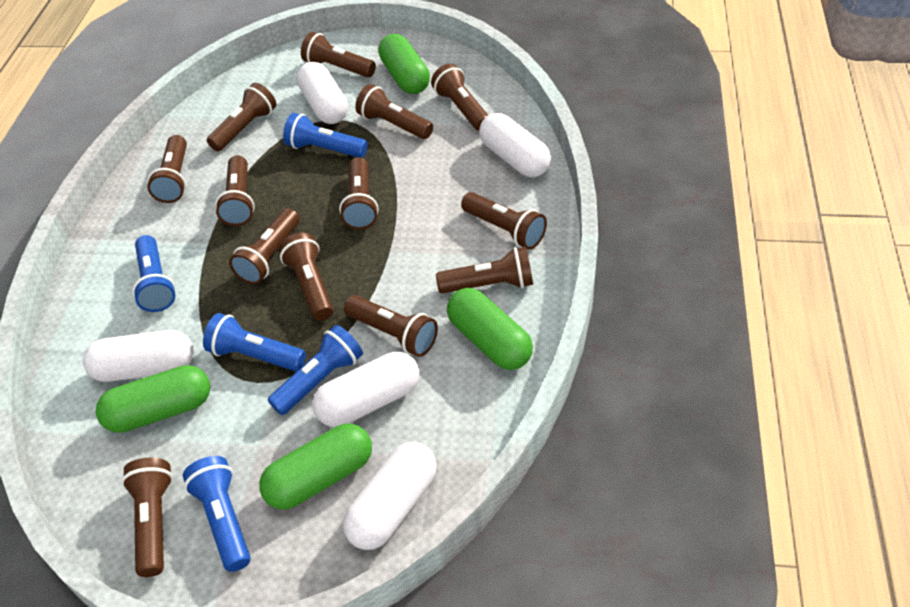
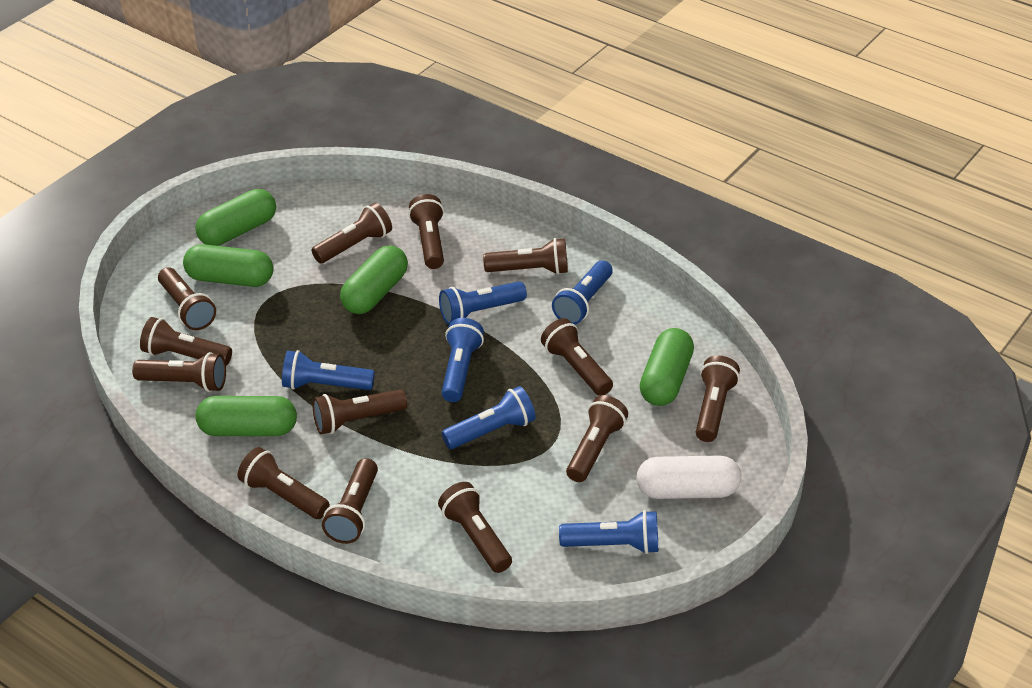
blue flashlight: [132,235,176,312] [183,456,251,572] [203,313,306,371] [268,325,363,415] [283,113,368,158] = 5 -> [282,350,375,390] [439,282,527,324] [441,318,484,402] [442,386,536,449] [552,260,612,325] [559,510,658,554] = 6
green capsule: [96,365,210,433] [259,423,372,510] [378,34,430,94] [447,288,533,370] = 4 -> [183,244,273,287] [195,189,276,246] [196,396,297,436] [340,245,408,314] [640,328,694,406] = 5
white capsule: [83,330,194,382] [297,62,348,124] [313,352,419,427] [343,442,437,550] [479,113,551,177] = 5 -> [636,455,741,499] = 1

